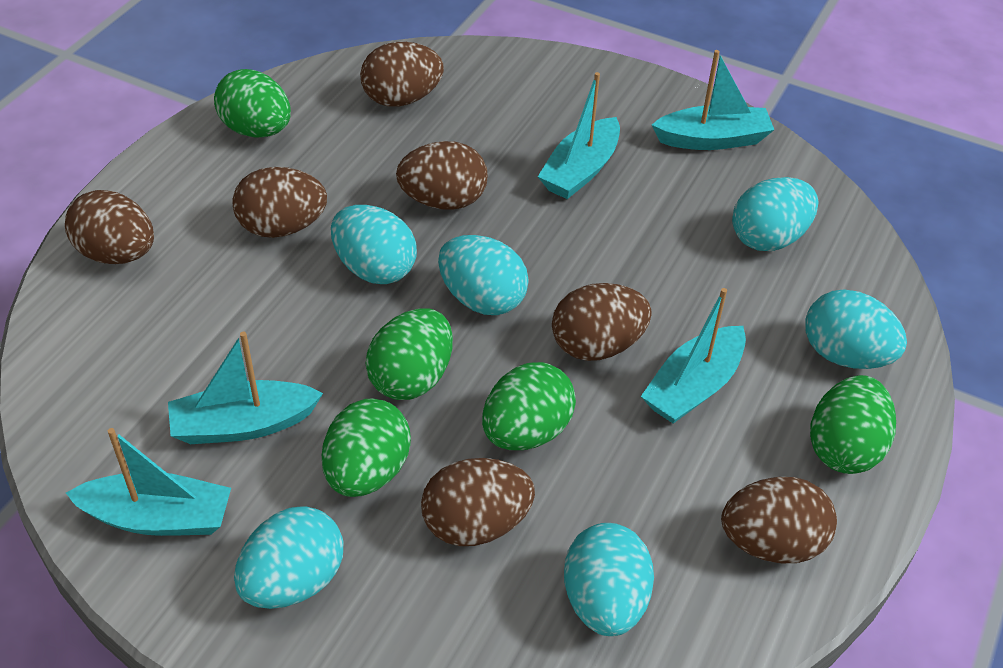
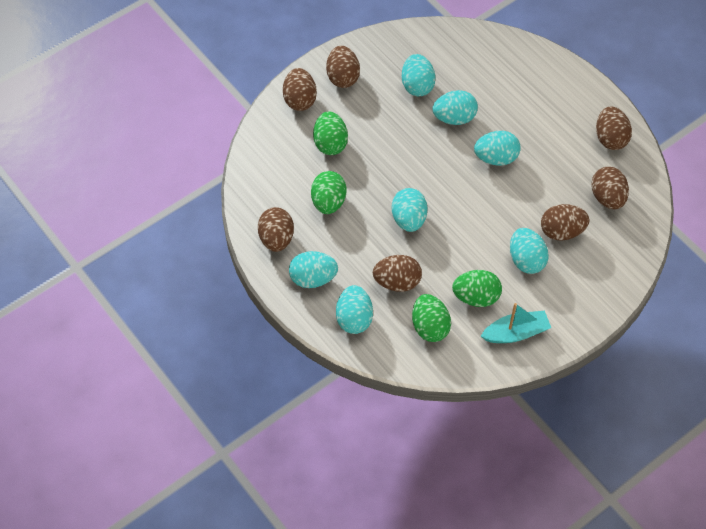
green egg: [214,69,291,137] [322,399,411,497] [365,308,453,400] [482,362,576,450] [810,375,896,474] = 5 -> [311,171,347,214] [313,112,348,155] [412,294,451,342] [452,270,502,307] = 4
turquoise boat: [66,428,231,536] [168,332,323,444] [538,72,620,199] [641,288,746,424] [652,50,774,150] = 5 -> [481,303,551,343] = 1
turquoise egg: [234,506,343,609] [331,205,417,284] [438,235,529,315] [564,523,654,636] [732,177,818,251] [805,290,907,369] = 6 -> [289,251,338,288] [336,285,373,334] [392,188,428,232] [402,54,436,96] [433,90,478,125] [474,131,521,166] [510,228,549,274] = 7

